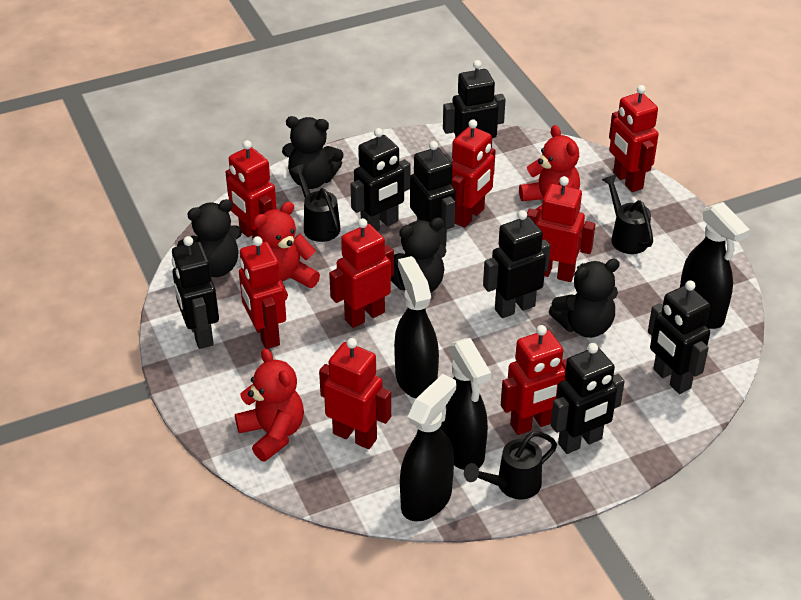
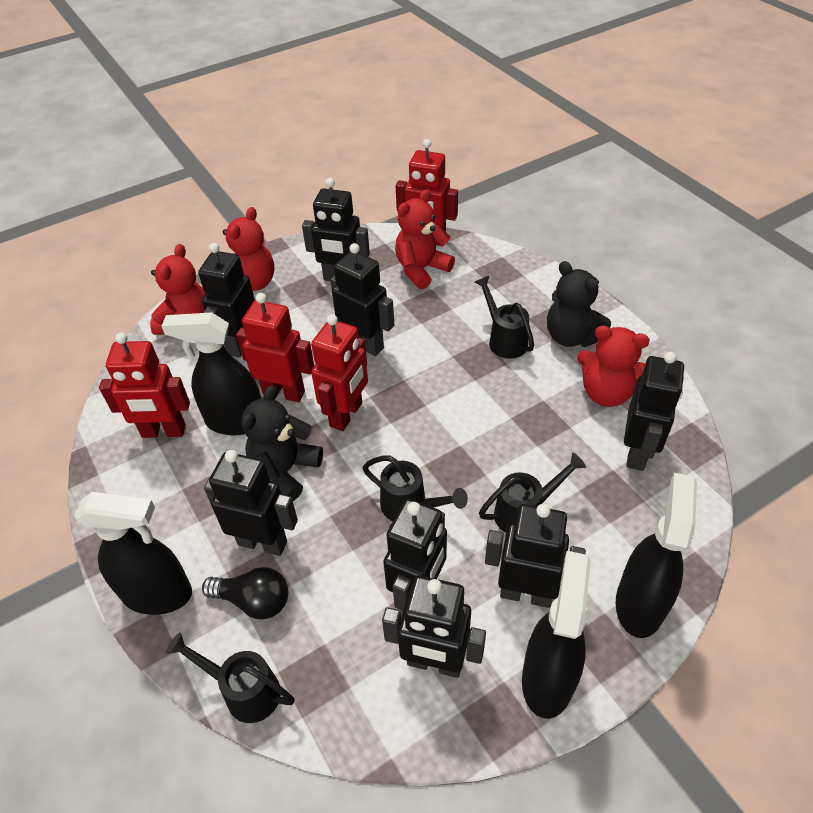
black light bulb: none = 0 -> [202,567,289,619] = 1
black robot: [172,236,219,349] [350,128,411,231] [410,141,456,247] [443,60,506,148] [483,210,550,318] [551,343,625,454] [648,280,710,394] = 7 -> [198,243,255,358] [204,450,298,556] [302,178,370,281] [330,243,394,356] [382,575,486,678] [383,499,447,611] [485,504,586,608] [624,352,684,471] = 8
black teddy bear: [177,199,242,277] [282,116,344,189] [391,218,446,293] [549,259,620,338] = 4 -> [241,385,323,501] [547,261,611,347] = 2
black watering can: [290,164,340,242] [464,431,557,499] [602,175,653,254] = 3 -> [166,632,294,723] [363,456,468,521] [475,276,534,359] [479,452,586,533] = 4
red robot: [225,140,277,239] [239,236,286,349] [319,338,391,449] [329,218,394,328] [451,119,496,228] [501,325,568,435] [527,176,595,282] [609,85,659,192] = 8 -> [99,333,190,438] [236,293,314,402] [311,314,368,431] [396,139,458,246] = 4
red teddy bear: [235,348,304,461] [253,202,320,300] [519,125,580,215] = 3 -> [150,244,206,335] [223,207,274,291] [395,189,455,289] [577,326,650,407] = 4

